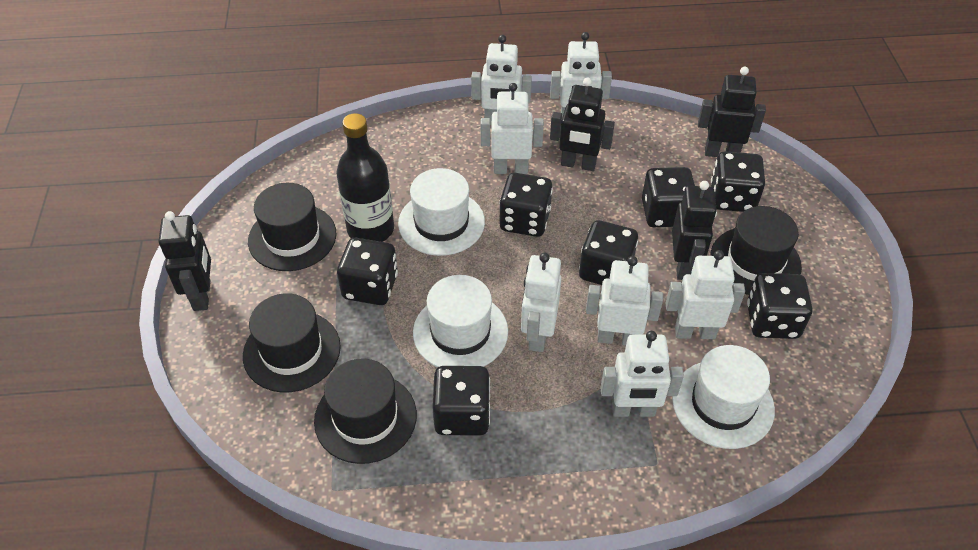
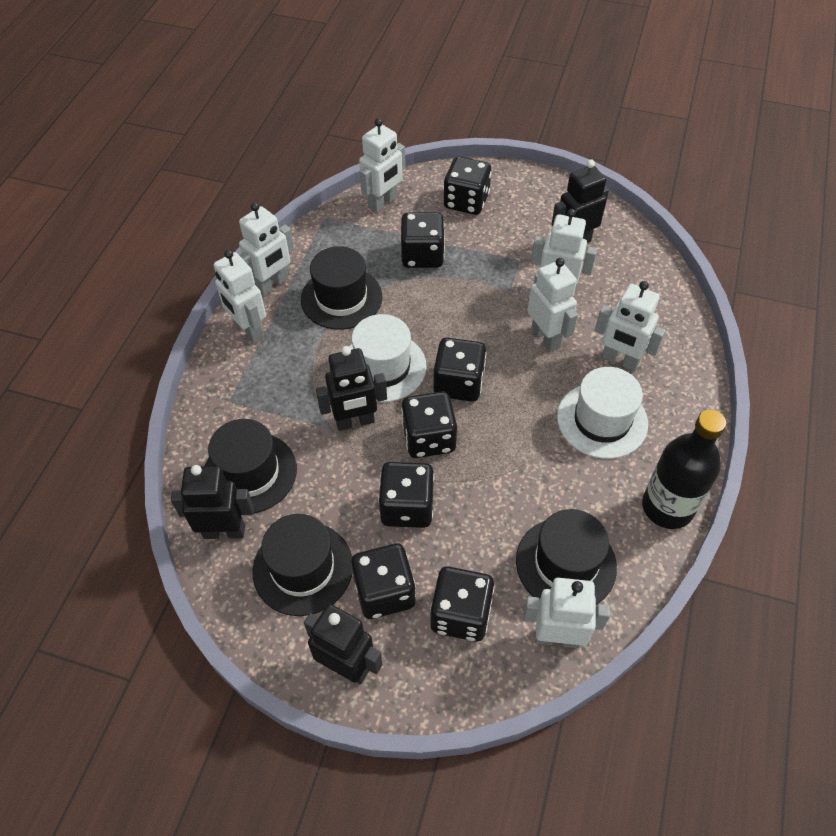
white hat: [398,168,485,256] [413,275,508,367] [672,345,775,449] = 3 -> [349,314,427,402] [557,367,648,459] = 2

